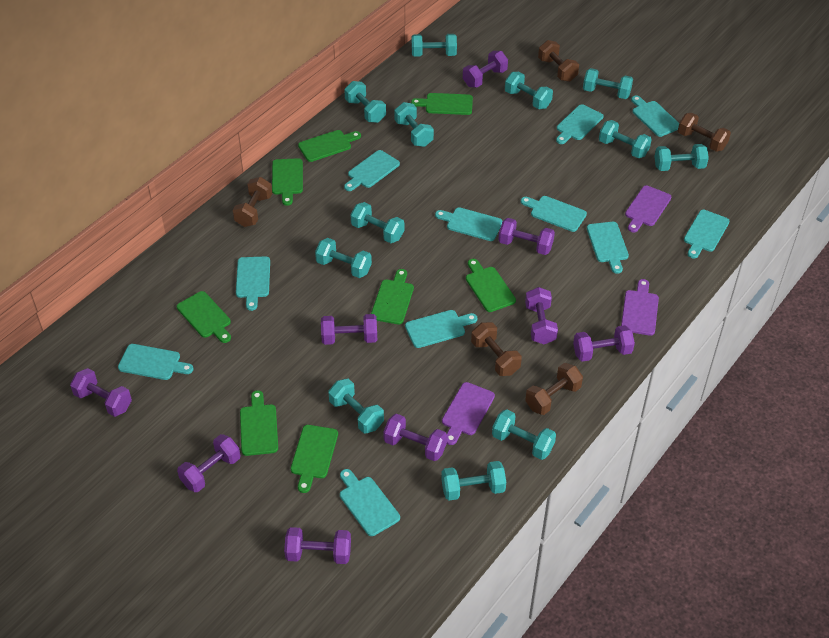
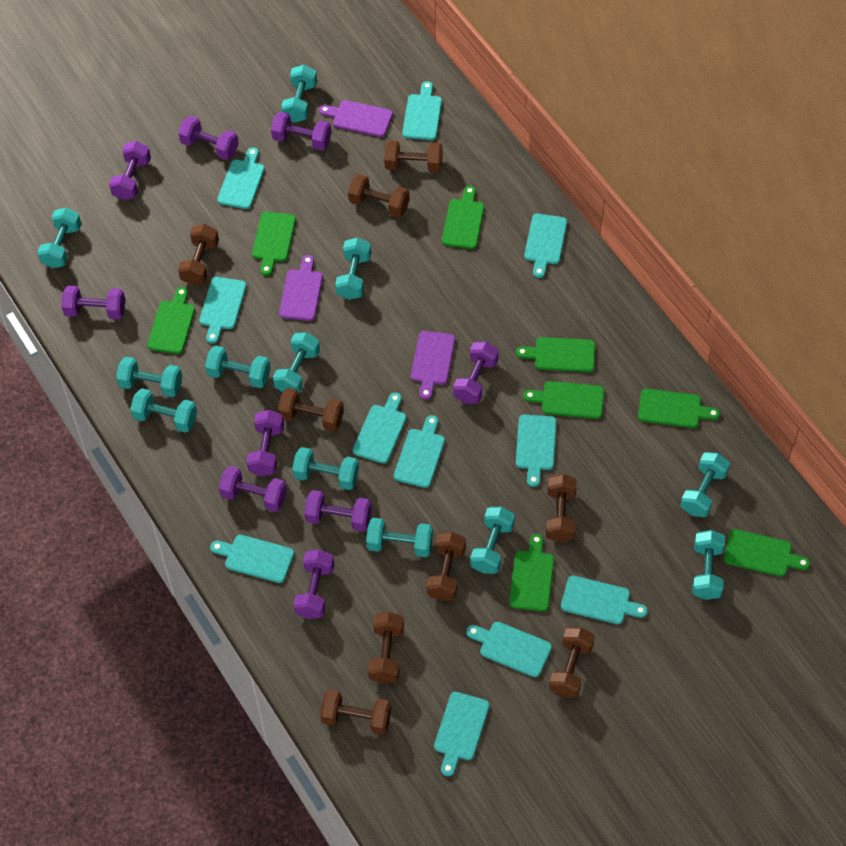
brown dumbbell: [233,177,272,227] [471,322,522,376] [525,363,583,415] [538,40,579,82] [678,113,731,152] = 5 -> [178,224,219,285] [278,388,344,432] [320,689,391,735] [348,174,410,217] [368,612,404,683] [384,140,443,172] [427,532,466,601] [546,474,577,542] [549,627,594,698] = 9

